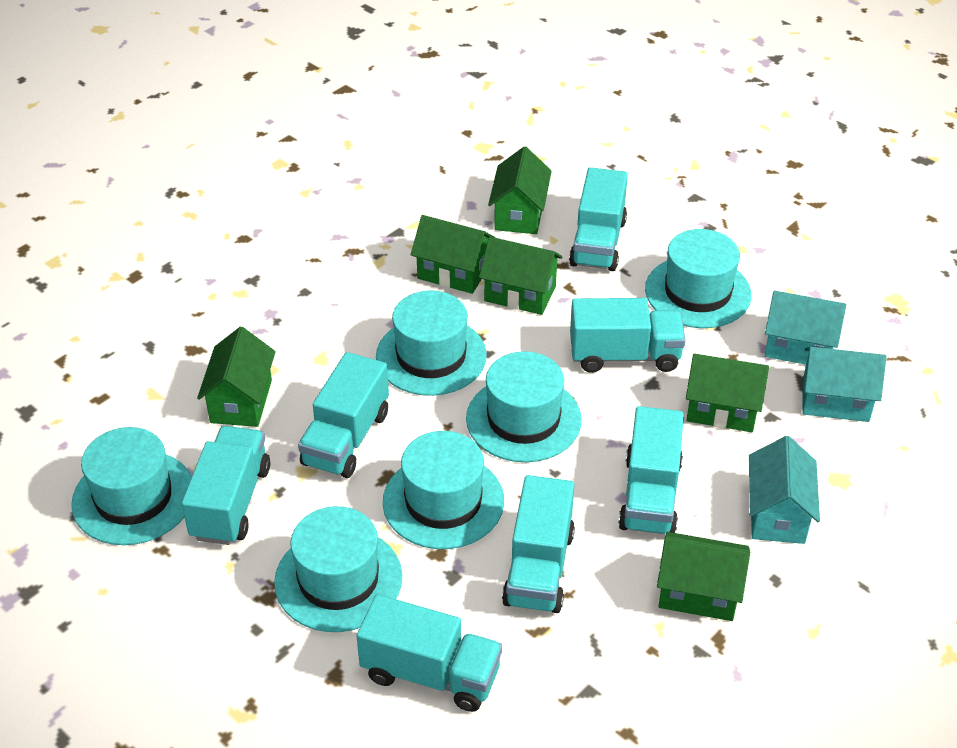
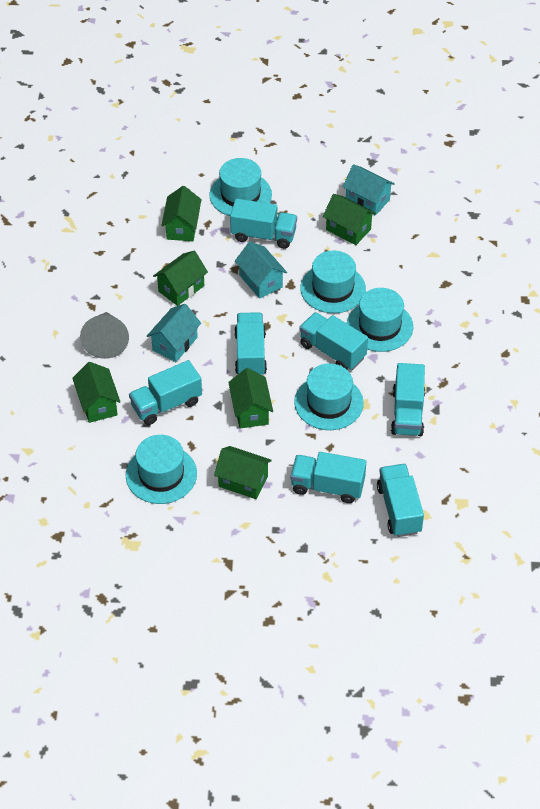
grey cone: none = 0 -> [80,312,129,359] = 1
turquoise hat: [71,427,192,545] [274,506,403,632] [376,290,487,396] [383,431,504,549] [466,351,582,462] [645,229,751,328] = 6 -> [126,435,197,504] [209,158,272,216] [294,363,364,430] [300,251,366,313] [347,288,413,352] = 5

